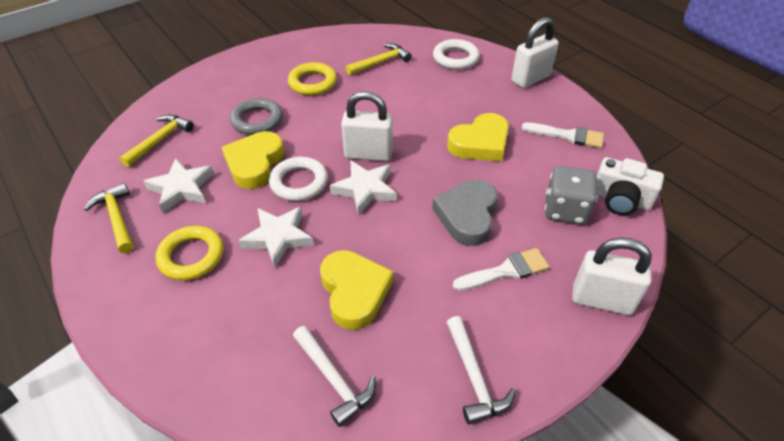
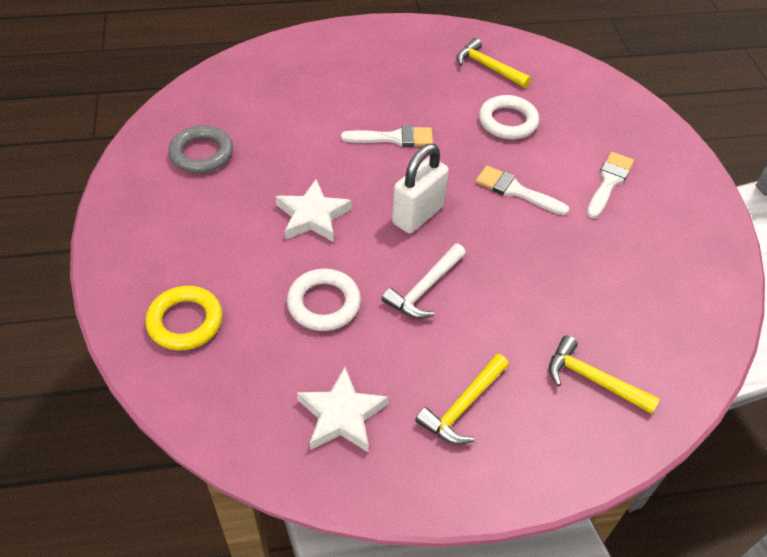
grey dice: [545,166,597,225] = 1 -> none = 0
grey heart: [432,180,498,246] = 1 -> none = 0
white brush: [453,248,549,291] [522,122,604,148] = 2 -> [341,126,433,147] [475,166,569,215] [587,152,634,218] = 3
white camera: [597,157,664,215] = 1 -> none = 0
white hammer: [293,326,376,427] [446,316,516,425] = 2 -> [382,244,466,319] = 1
white padlock: [341,91,393,161] [511,17,559,88] [572,238,652,315] = 3 -> [392,144,449,234] = 1
white star: [143,158,214,213] [238,206,314,268] [330,160,397,215] = 3 -> [276,179,352,242] [297,367,389,453] = 2
yellow heart: [222,131,284,189] [320,250,393,330] [447,113,509,161] = 3 -> none = 0
yellow ring: [155,226,223,280] [288,62,337,95] = 2 -> [145,286,223,351] = 1

